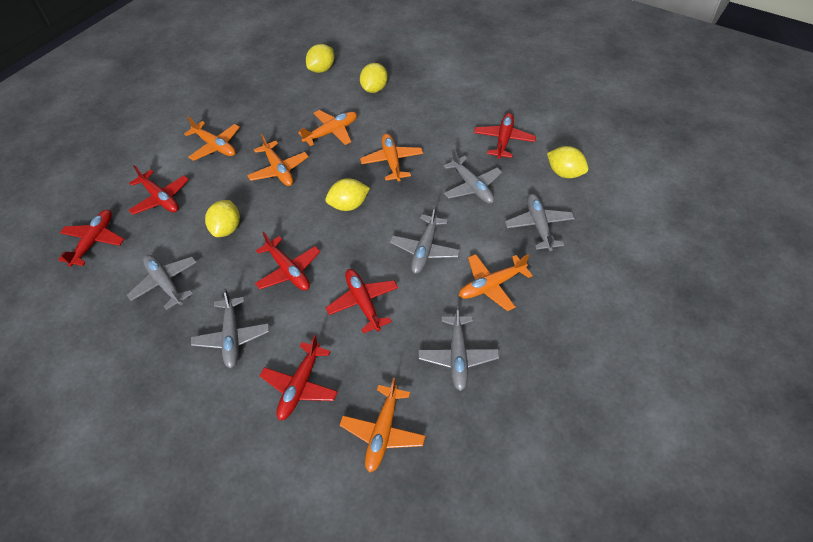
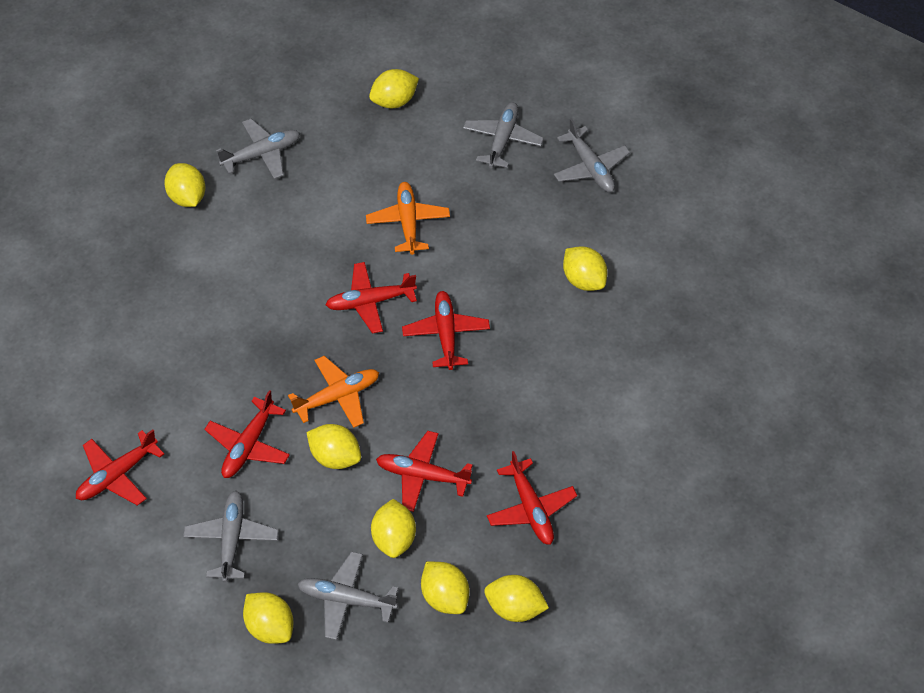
grey plane: [127,254,197,310] [191,288,269,368] [390,206,460,274] [419,305,499,391] [444,149,502,204] [505,194,575,251] = 6 -> [183,491,279,583] [216,119,300,179] [298,551,398,640] [463,102,544,168] [554,118,630,192] = 5
orange plane: [184,116,240,161] [247,134,308,186] [298,110,357,146] [340,377,425,473] [360,133,423,181] [459,254,533,311] = 6 -> [288,356,379,428] [366,182,450,255] = 2
yellow lemon: [205,200,240,237] [306,44,334,73] [326,178,370,211] [360,63,388,93] [547,146,588,178] = 5 -> [164,163,205,207] [243,592,294,644] [306,424,361,469] [369,69,419,108] [371,499,416,558] [421,561,469,614] [484,575,549,622] [563,246,608,291] = 8

